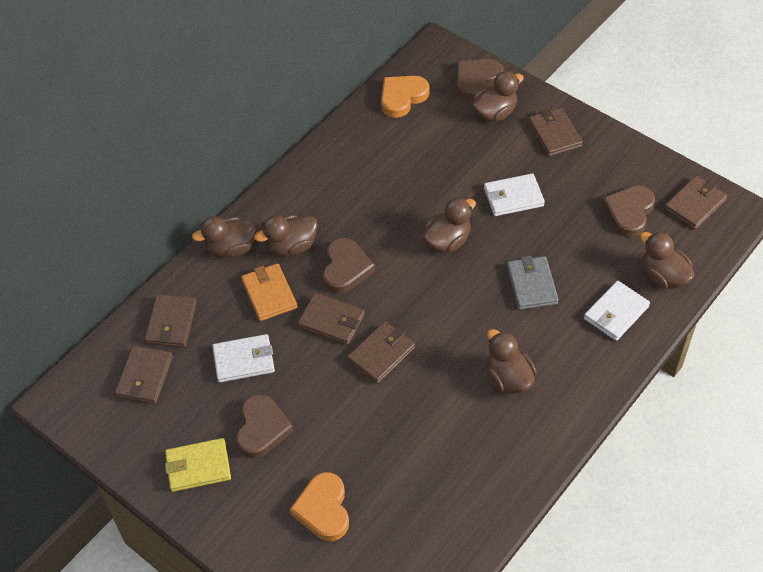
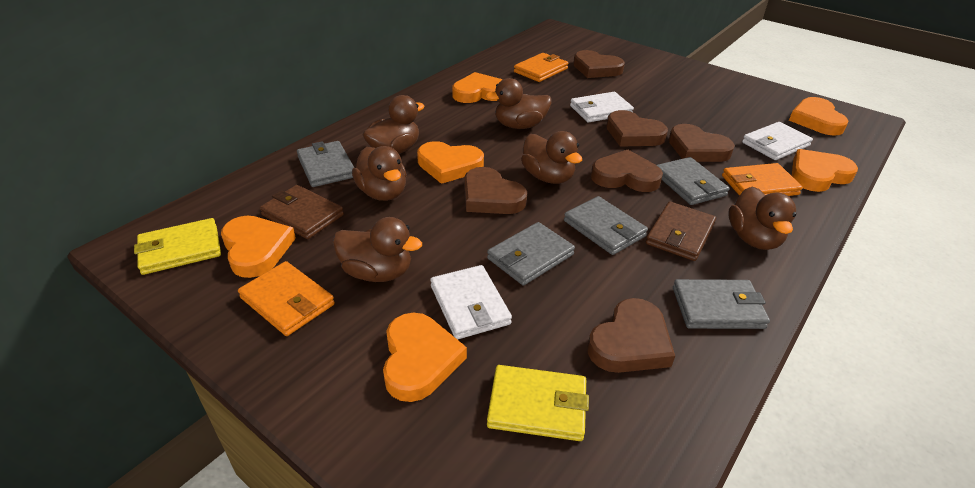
brown heart: [236,394,294,458] [323,238,375,294] [457,59,504,101] [602,185,655,237] = 4 -> [464,167,527,214] [573,50,625,78] [587,298,675,373] [591,150,663,192] [606,110,668,147] [669,124,735,162] = 6
brown wallet: [115,346,173,404] [145,294,197,347] [298,293,365,345] [347,322,415,384] [528,108,583,157] [664,176,727,230] = 6 -> [260,185,344,239] [646,201,716,261] = 2
grey wallet: [507,256,559,310] = 1 -> [297,141,354,187] [487,222,575,286] [564,196,648,255] [657,157,730,205] [673,279,770,329] = 5
orange heart: [290,472,349,541] [381,76,429,118] = 2 -> [221,216,296,278] [383,313,467,402] [417,141,484,184] [452,72,502,103] [789,97,849,136] [792,149,858,192] = 6
orange wallet: [241,263,297,321] = 1 -> [238,261,335,336] [514,53,568,82] [722,163,803,196] = 3
yellow wallet: [165,438,231,492] = 1 -> [134,218,221,275] [487,365,589,441] = 2

